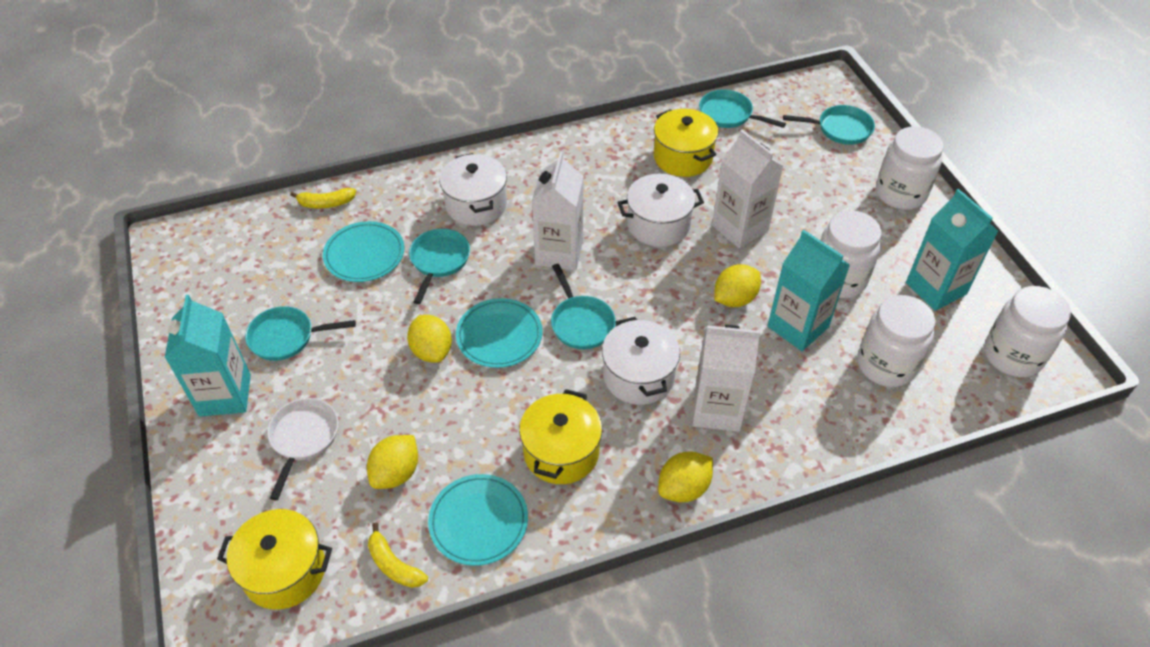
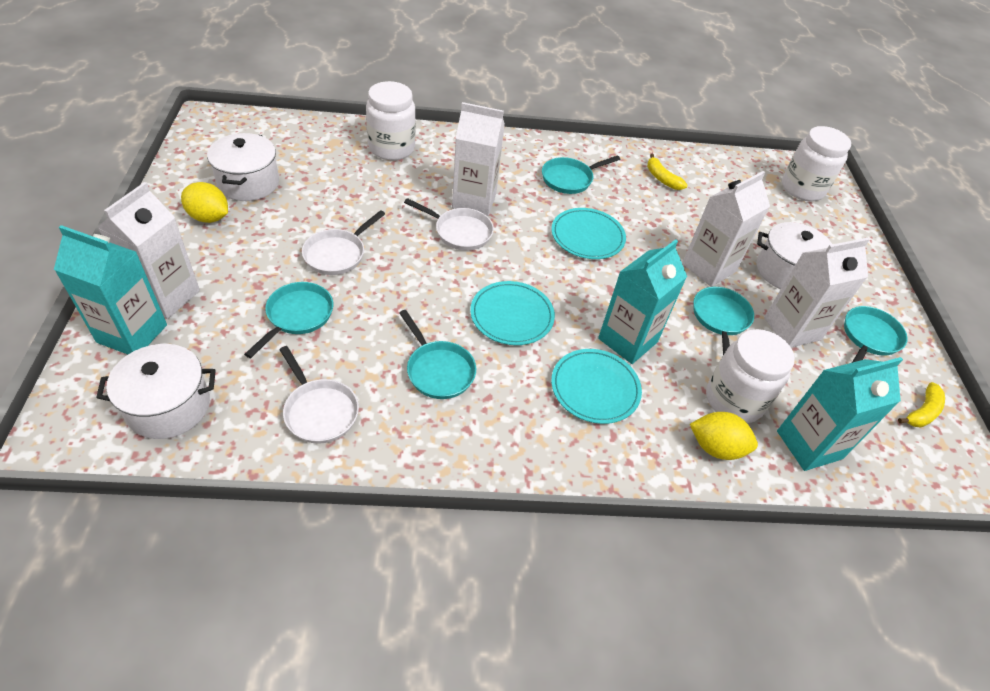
white carton: [532,152,584,270] [692,325,760,432] [712,130,783,248] = 3 -> [97,182,200,319] [452,102,505,216] [682,171,770,287] [764,238,870,347] = 4
white jar: [820,210,881,298] [857,295,936,387] [876,126,944,210] [984,286,1071,377] = 4 -> [366,81,416,161] [706,329,795,423] [782,126,851,201] = 3
white pan: [267,398,338,500] = 1 -> [280,346,359,444] [302,210,385,275] [404,198,494,251] = 3
yellow lemon: [367,435,418,489] [407,315,452,363] [658,451,713,502] [714,264,761,307] = 4 -> [181,182,228,223] [690,412,758,460] = 2
yellow pot: [217,509,332,609] [519,389,602,484] [654,109,719,177] = 3 -> none = 0

